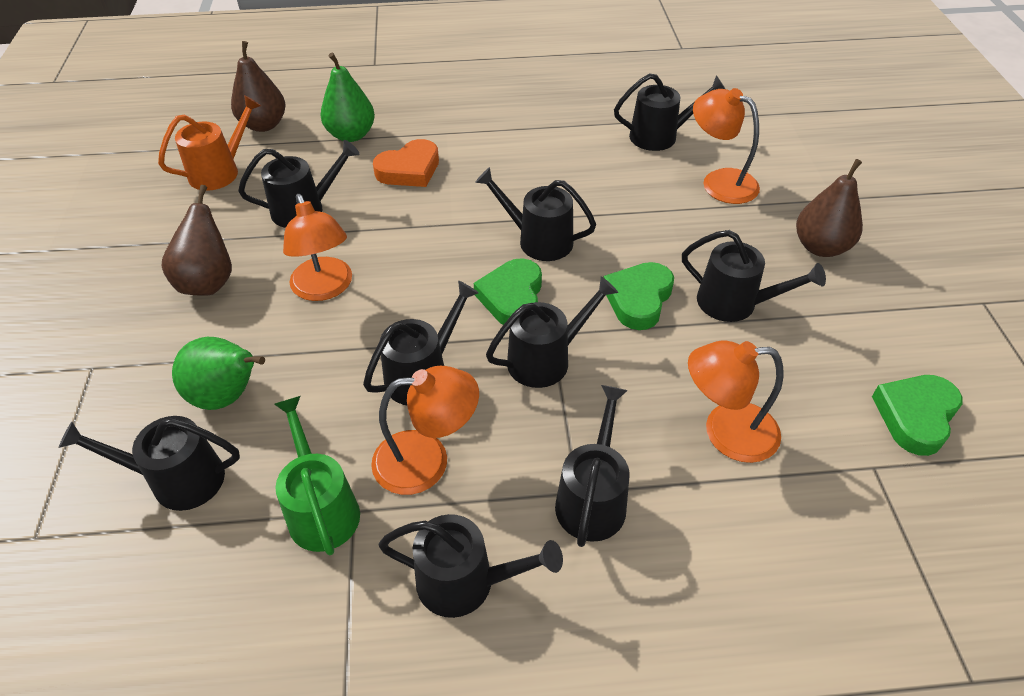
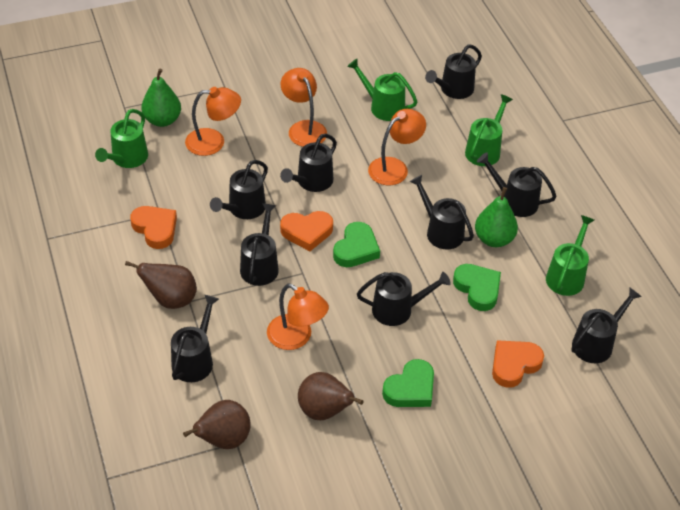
green watering can: [274,396,360,555] = 1 -> [95,109,148,168] [347,59,417,121] [465,94,513,166] [546,215,594,296] = 4
orange heart: [373,139,439,187] = 1 -> [130,206,177,249] [280,211,333,251] [492,340,544,388] = 3
orange watering can: [158,95,261,191] = 1 -> none = 0

